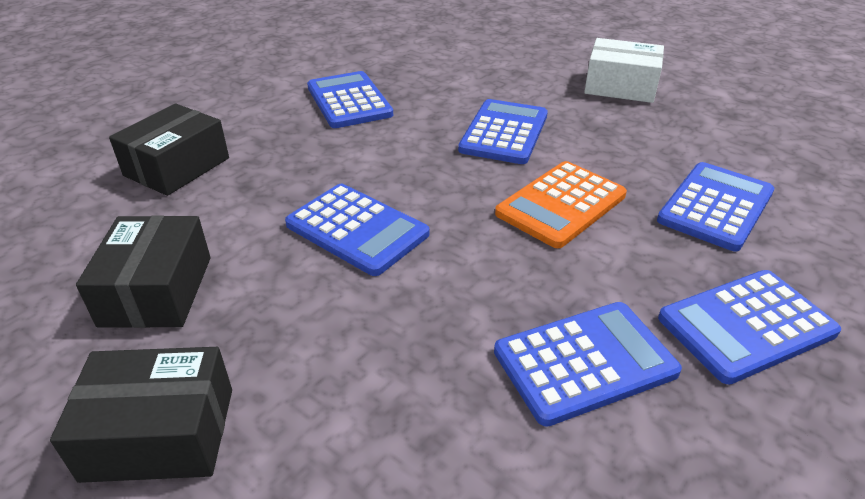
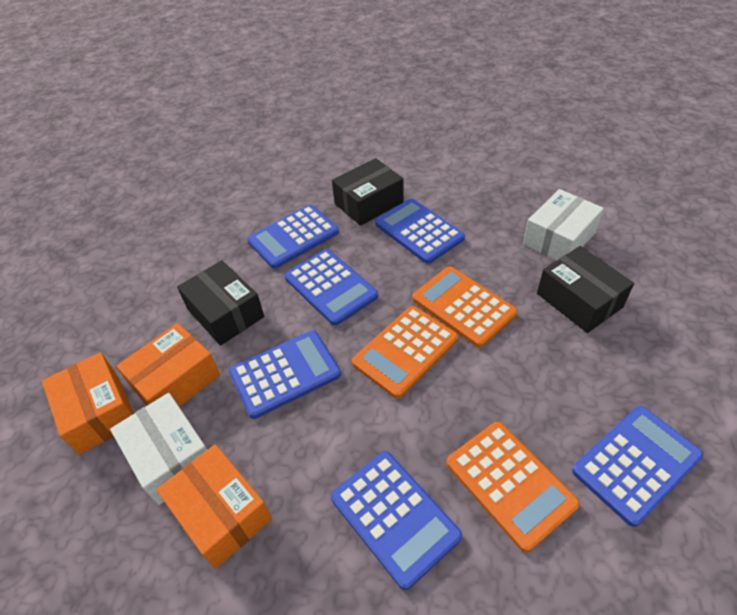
orange box: none = 0 -> [42,352,134,455] [116,323,220,407] [157,444,272,569] = 3
orange calculator: [495,161,627,248] = 1 -> [352,306,458,399] [413,267,517,348] [447,422,580,553] = 3
white box: [584,38,664,103] = 1 -> [110,393,207,505] [523,189,604,261] = 2

